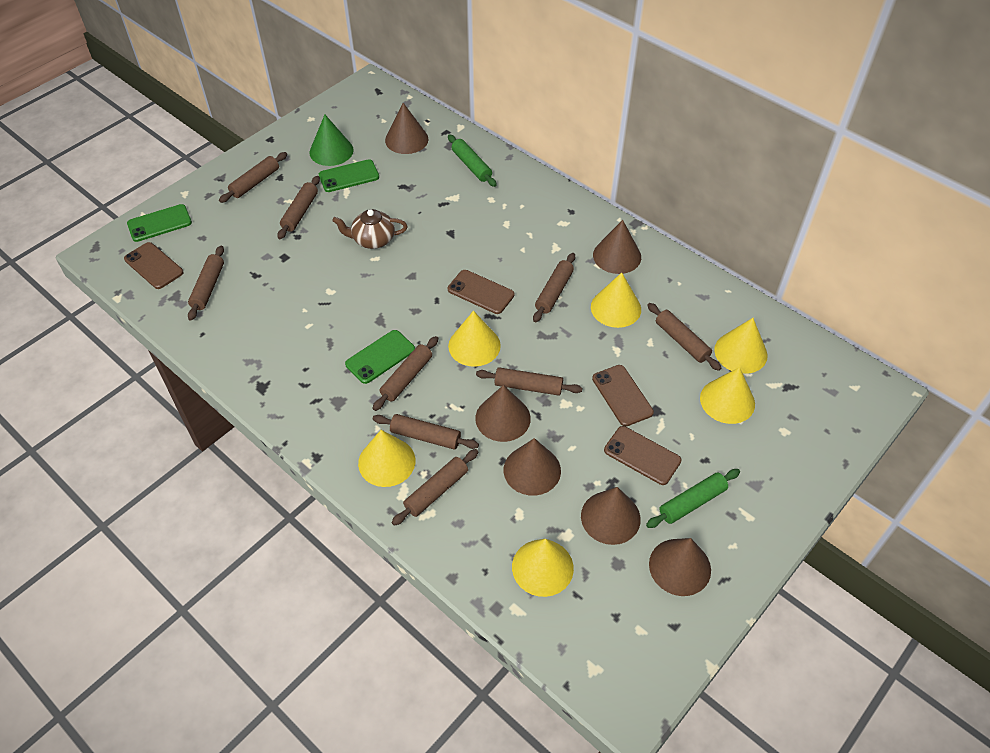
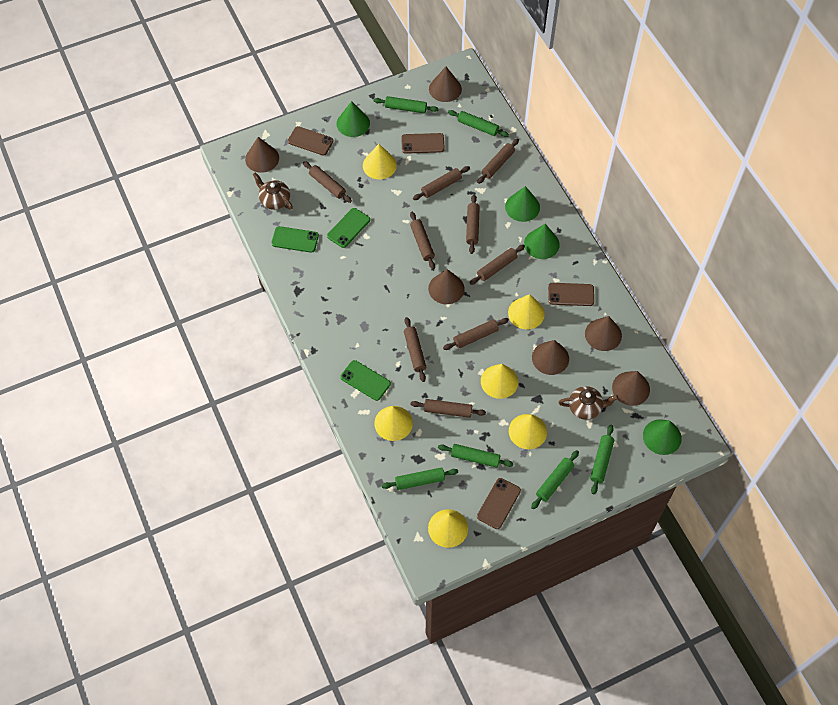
brown teapot: [332,209,408,249] = 1 -> [253,172,293,210] [559,386,618,420] = 2
green cone: [310,115,354,166] = 1 -> [337,101,370,137] [505,186,540,222] [524,224,560,259] [643,419,682,455] = 4
green rolling pin: [448,135,497,187] [646,469,740,528] = 2 -> [373,96,439,113] [382,467,458,490] [438,444,514,468] [448,110,509,137] [531,450,579,509] [590,425,614,494] = 6

